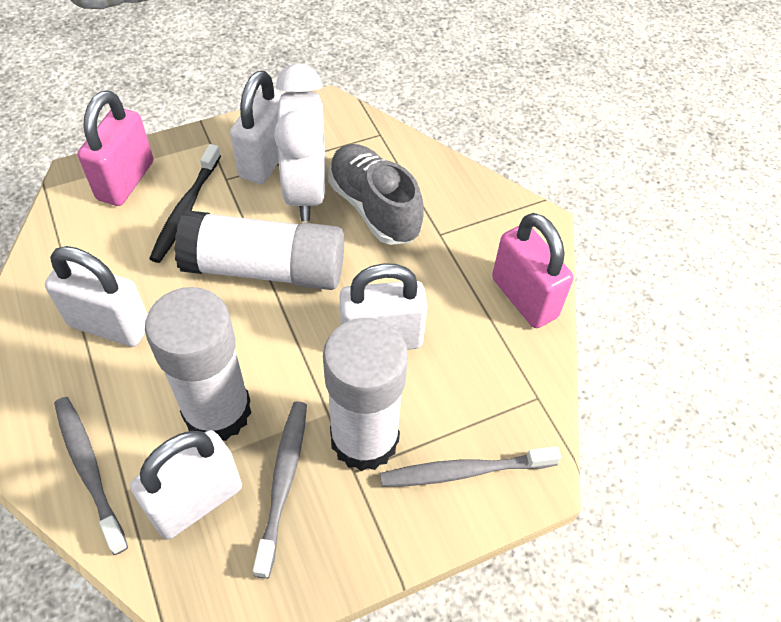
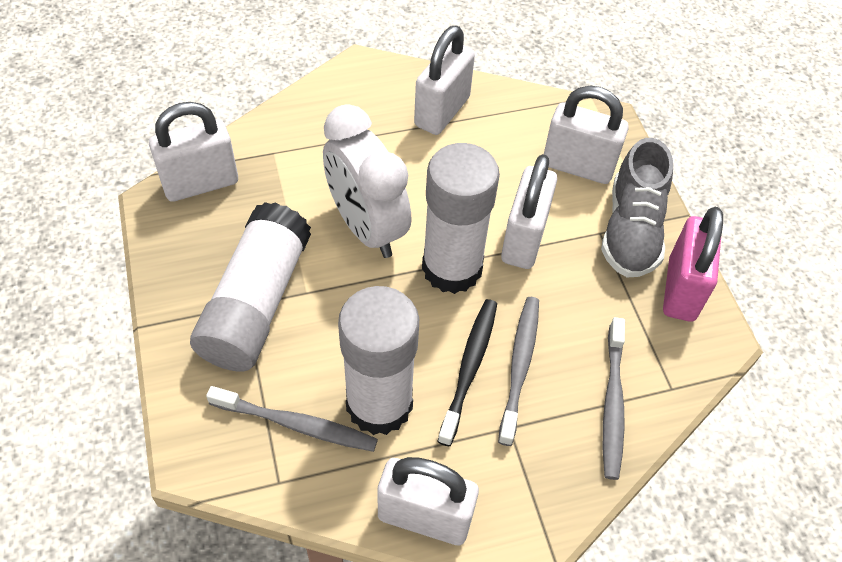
pink padlock: [77,90,153,206] [492,213,574,328] = 2 -> [663,207,723,322] = 1
white padlock: [45,246,148,347] [130,430,242,539] [230,71,284,184] [339,263,428,350] = 4 -> [149,102,238,202] [377,457,479,545] [414,25,475,135] [501,154,557,269] [544,86,629,184] = 5

